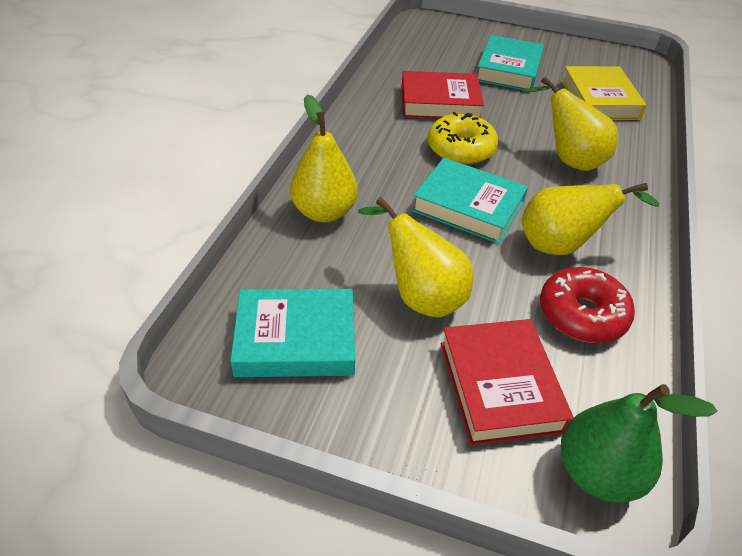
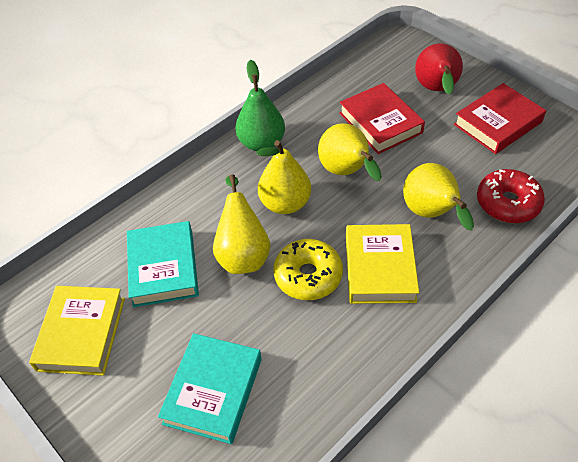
red pear: none = 0 -> [415,43,463,94] = 1
turquoise book: [230,289,355,377] [412,158,528,244] [478,35,544,90] = 3 -> [127,221,199,307] [158,333,262,444] = 2
yellow book: [561,66,647,120] = 1 -> [29,286,125,376] [346,224,419,304] = 2

